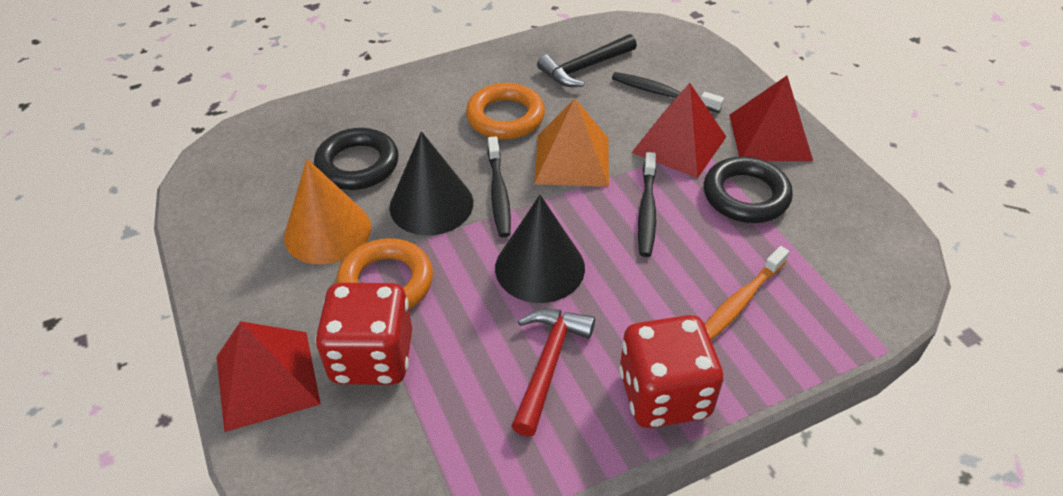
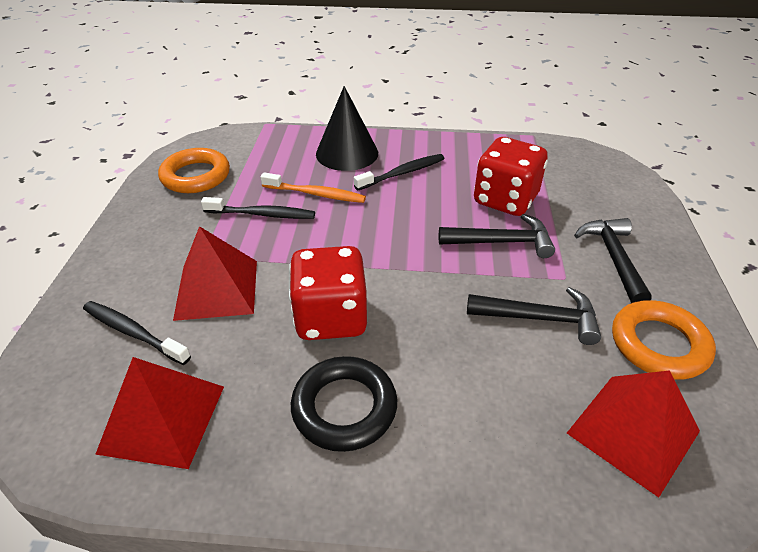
black cone: [390,131,473,236] [495,195,585,303] = 2 -> [316,86,378,171] = 1
black hammer: [537,34,637,87] = 1 -> [439,214,555,258] [467,287,601,345] [574,218,652,303] = 3
black ring: [314,128,399,190] [704,156,793,223] = 2 -> [291,356,397,452] = 1
orange cone: [284,159,371,264] = 1 -> none = 0
orange pyramid: [534,98,609,187] = 1 -> none = 0
red hammer: [512,309,595,437] = 1 -> none = 0

